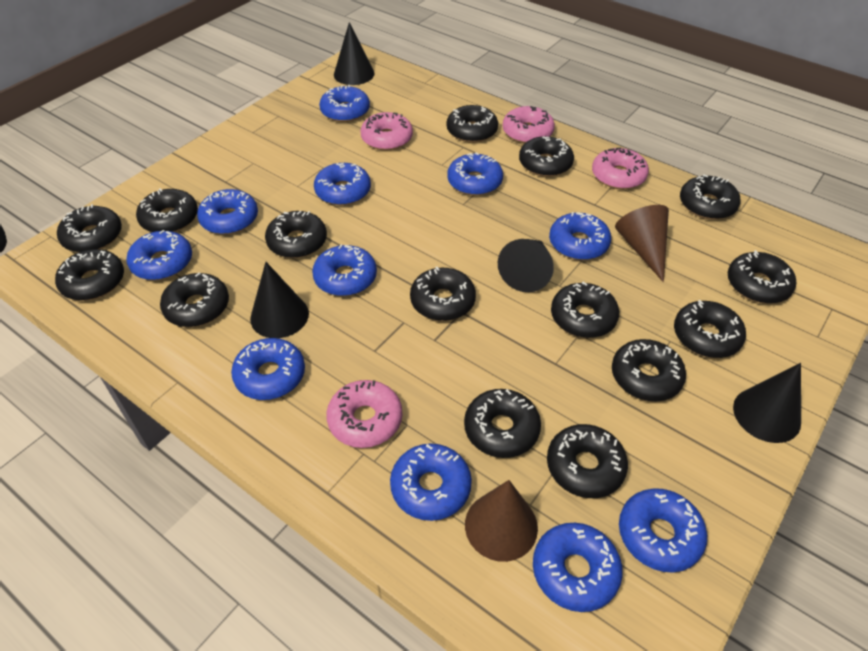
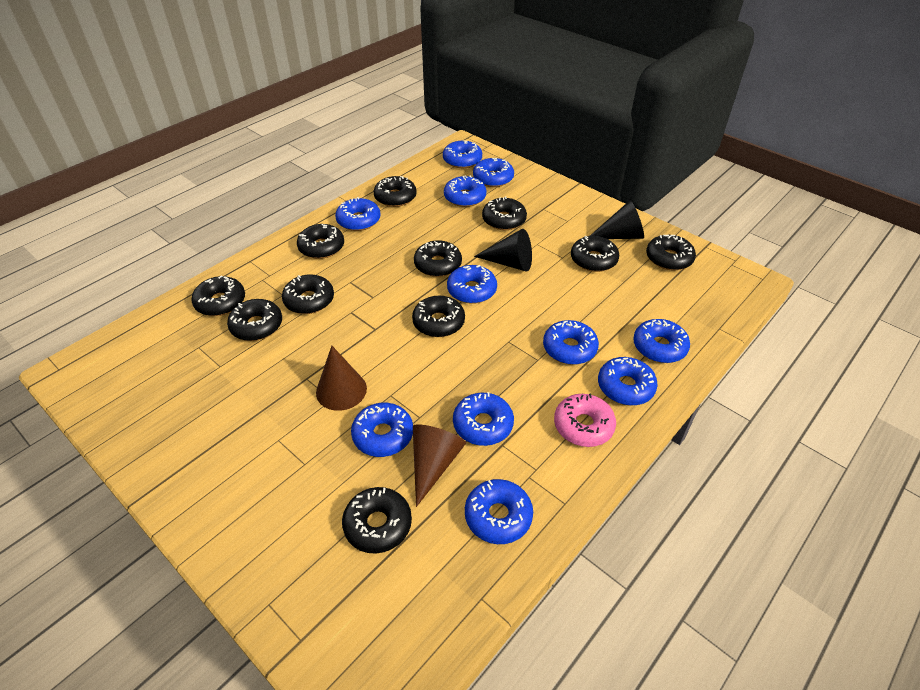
black cone: [250,262,309,338] [334,22,374,85] [498,239,554,292] [733,363,801,443] = 4 -> [474,229,532,271] [590,200,644,239] = 2
black donut: [55,249,124,301] [57,204,122,252] [136,188,198,232] [160,272,229,327] [265,211,327,258] [410,267,476,321] [447,105,498,143] [464,389,541,458] [519,136,574,177] [547,424,628,498] [551,282,619,338] [612,339,686,402] [674,300,746,358] [680,174,741,220] [728,250,796,304] = 15 -> [191,275,245,316] [227,299,282,341] [282,274,334,314] [297,224,344,259] [342,487,412,553] [374,176,417,207] [412,296,465,337] [414,240,462,277] [482,196,527,230] [571,235,619,272] [646,235,696,271] = 11
pink donut: [326,380,402,448] [360,112,413,151] [503,106,555,143] [592,147,649,189] = 4 -> [554,394,616,447] = 1

